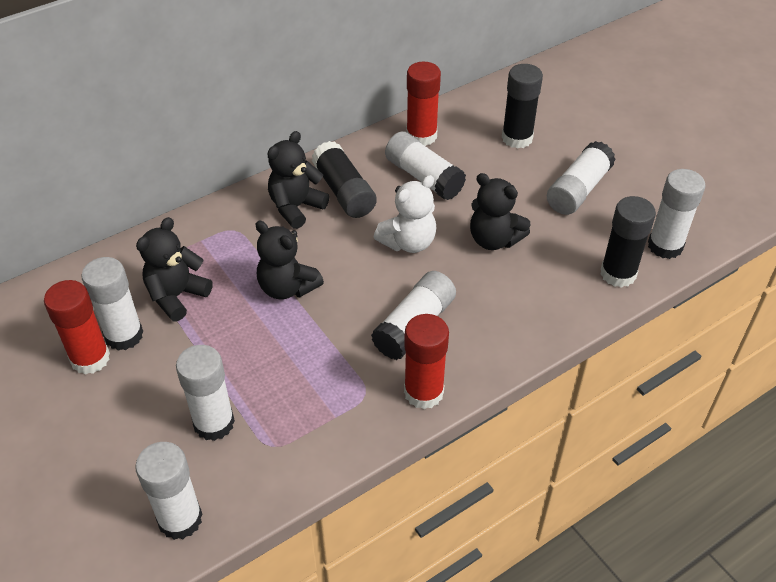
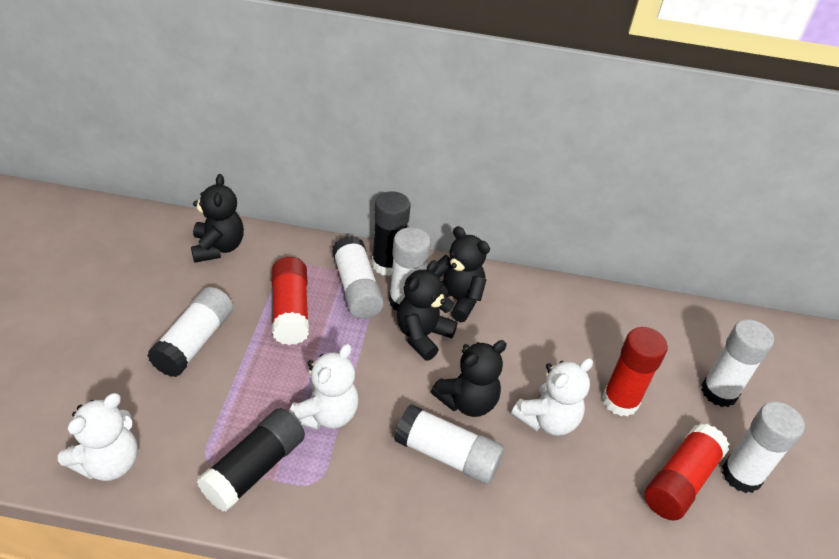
black glue stick: [312,141,377,218] [502,64,543,149] [600,196,656,288] = 3 -> [197,408,305,512] [372,191,411,276] = 2
white glue stick: [81,257,143,351] [135,442,203,540] [176,345,235,441] [371,271,456,360] [385,131,466,200] [547,141,616,215] [648,169,706,259] = 7 -> [147,287,233,377] [332,236,384,319] [389,227,431,311] [394,404,504,484] [701,319,774,407] [722,401,805,493] = 6
white teddy bear: [374,175,437,253] = 1 -> [58,393,138,481] [289,344,359,430] [511,358,593,436] = 3

